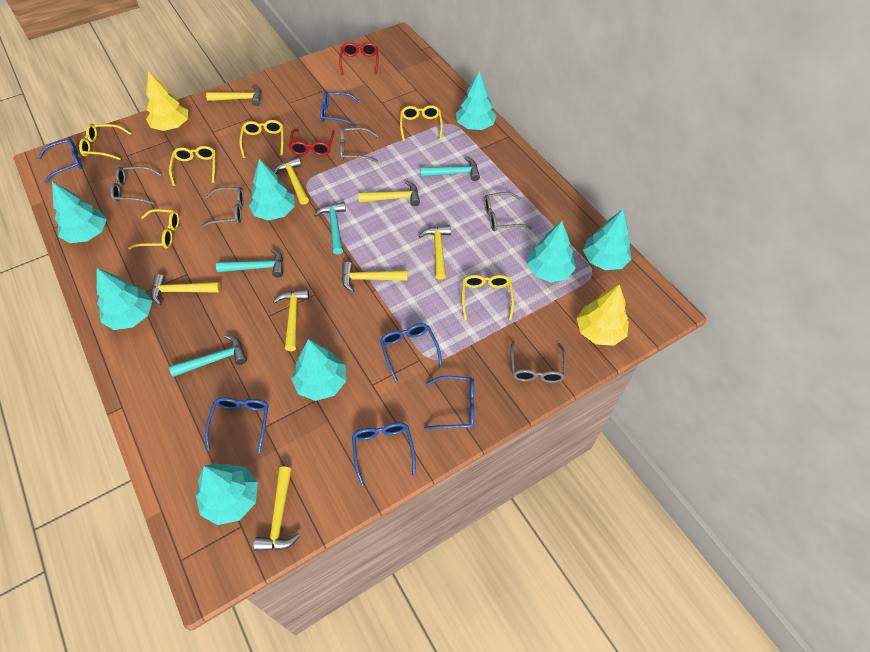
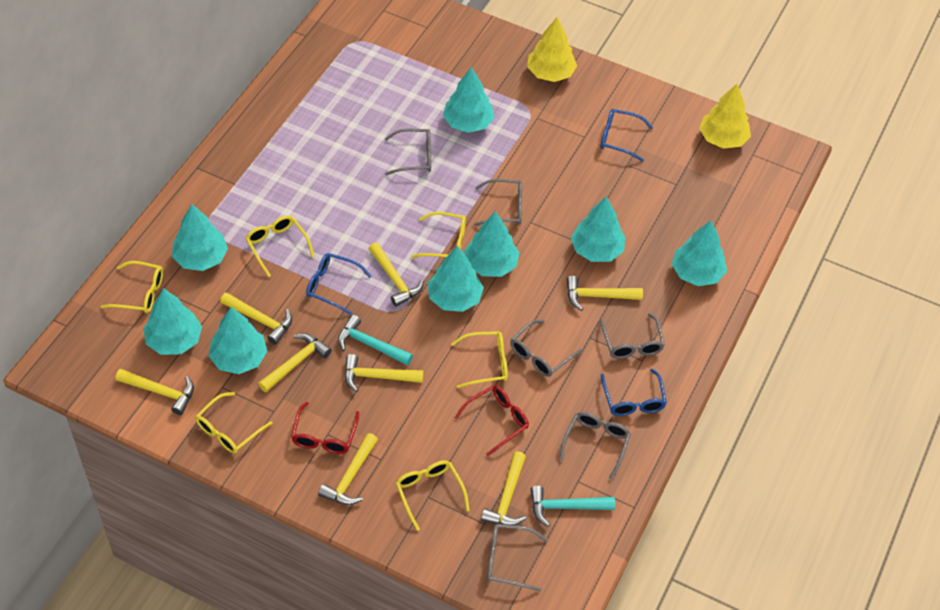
blue glasses: [38,138,82,183] [205,397,269,453] [320,91,361,126] [352,423,416,486] [380,323,442,382] [424,376,474,429] = 6 -> [306,253,371,315] [601,109,653,162] [601,369,667,416] = 3
grey glasses: [110,166,162,204] [200,187,244,228] [340,127,378,163] [484,192,532,231] [510,340,566,383] = 5 -> [385,129,431,175] [474,179,522,226] [487,524,547,592] [510,320,582,377] [559,412,631,480] [600,313,665,359] = 6
turquoise hammer: [169,335,247,377] [216,249,283,278] [314,202,346,255] [420,157,480,181] = 4 -> [338,315,413,366] [530,486,615,527] = 2

